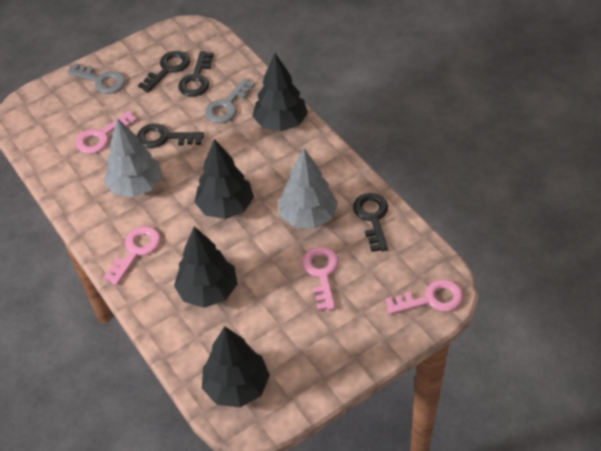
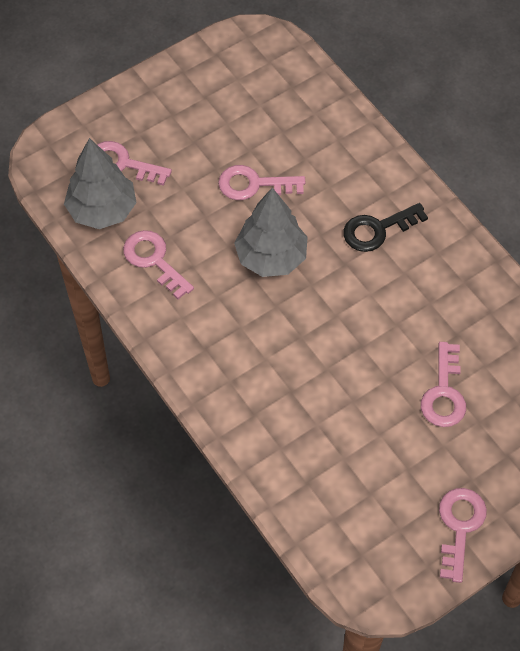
black key: [137,124,204,148] [138,51,190,93] [178,51,214,97] [353,193,388,252] = 4 -> [343,203,428,252] = 1
black tree: [174,226,237,308] [194,139,254,219] [202,326,270,408] [253,53,308,132] = 4 -> none = 0
grey key: [67,63,126,94] [205,78,255,123] = 2 -> none = 0
pink key: [76,111,137,154] [104,226,161,285] [302,247,339,311] [386,280,464,315] = 4 -> [97,141,172,186] [123,230,194,299] [218,165,306,200] [421,342,466,427] [439,488,487,583] = 5

